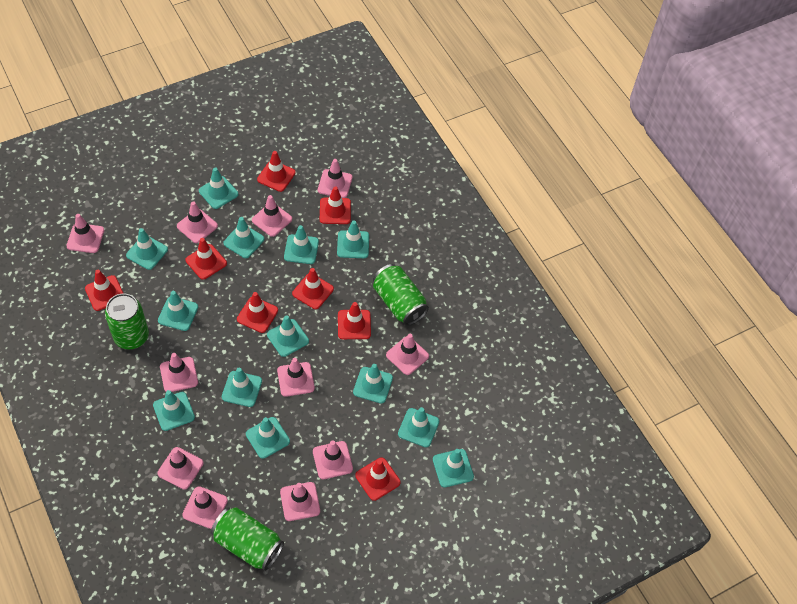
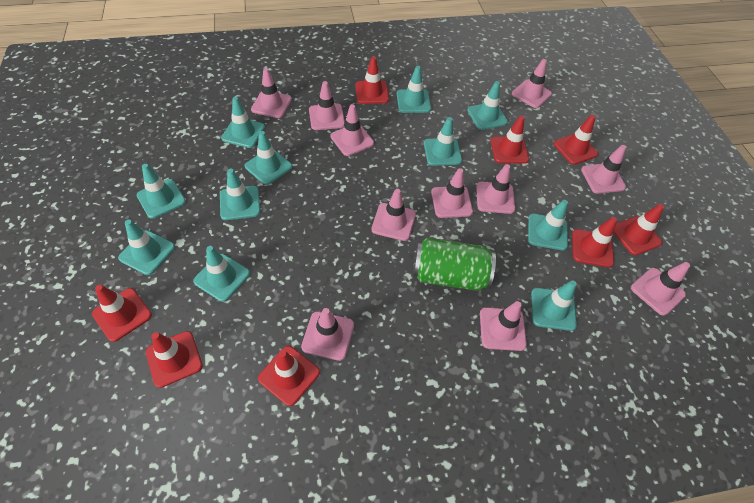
green can: [105,293,149,349] [211,507,284,571] [373,264,429,326] = 3 -> [413,238,496,291] = 1
turquoise traffic cone: [126,228,168,270] [153,390,195,431] [158,291,198,331] [199,167,238,209] [222,367,262,407] [223,217,264,258] [246,417,290,459] [267,315,309,357] [284,225,319,264] [337,220,369,258] [353,364,393,404] [398,407,439,447] [433,449,474,488] = 13 -> [118,220,175,275] [137,164,186,219] [193,246,250,302] [220,168,260,220] [221,97,265,148] [245,131,292,185] [397,66,431,113] [424,117,462,166] [467,81,508,130] [528,200,568,250] [531,280,577,331] = 11

